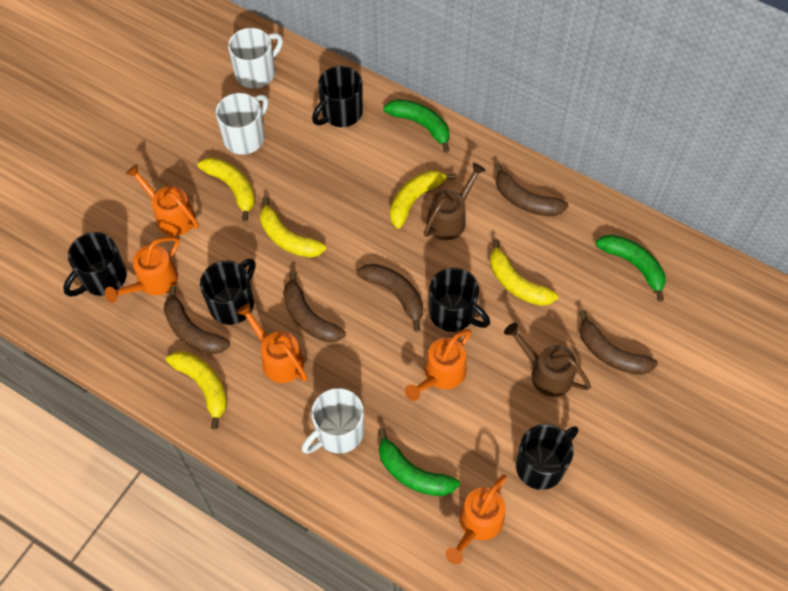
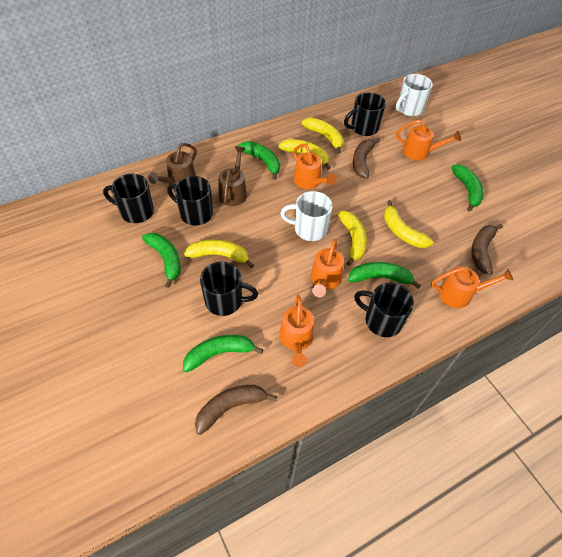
brown banana: [164,286,230,354] [283,271,346,342] [357,264,423,332] [494,163,568,216] [579,310,658,375] = 5 -> [195,385,277,435] [353,138,380,178] [472,224,503,275] = 3
green banana: [378,428,460,496] [384,99,450,153] [596,234,666,302] = 3 -> [142,233,181,288] [183,335,264,373] [238,141,280,180] [348,262,421,289] [452,164,484,212] = 5
white mug: [216,93,268,155] [228,28,283,88] [302,388,364,454] = 3 -> [281,191,333,241] [396,74,433,116] = 2

